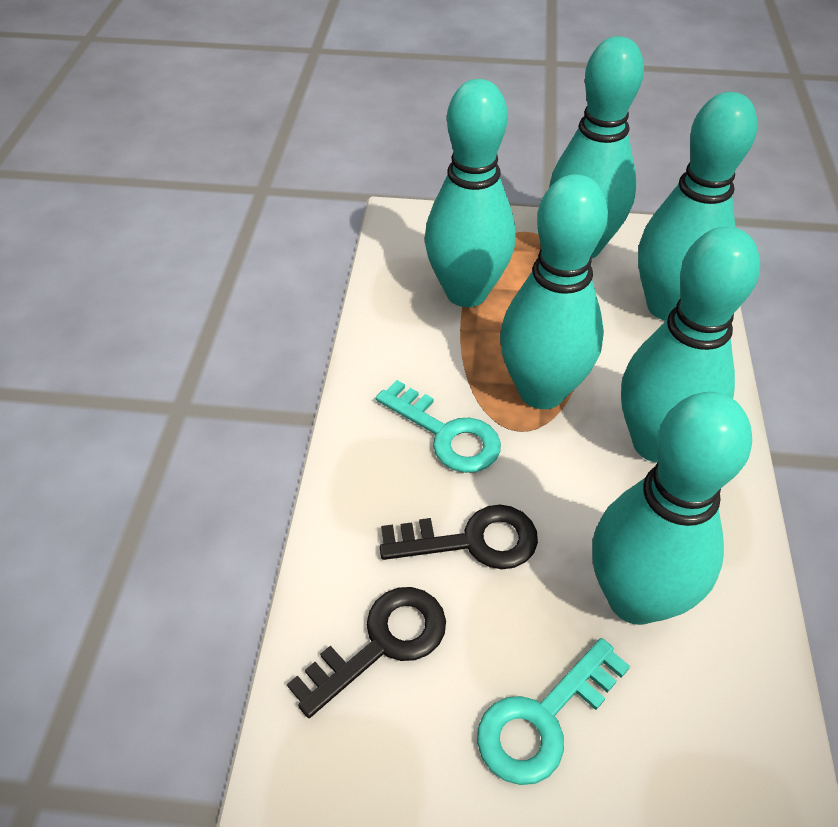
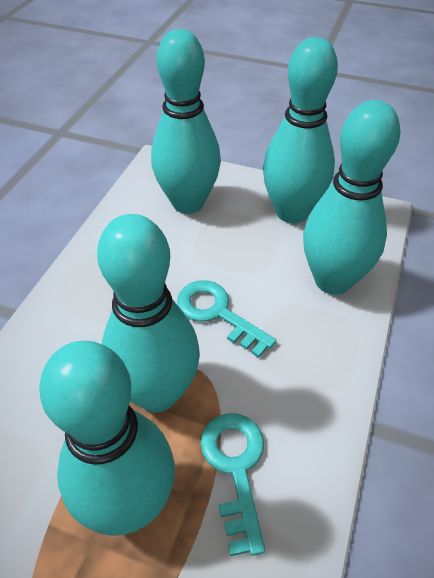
black key: [287,587,446,718] [380,505,538,569] = 2 -> none = 0
turquoise bowling pin: [425,79,516,307] [500,174,608,409] [549,36,644,259] [592,392,752,625] [621,227,760,463] [638,92,758,321] = 6 -> [39,341,175,536] [97,214,200,412] [151,29,221,214] [263,37,338,223] [303,100,400,295] = 5

